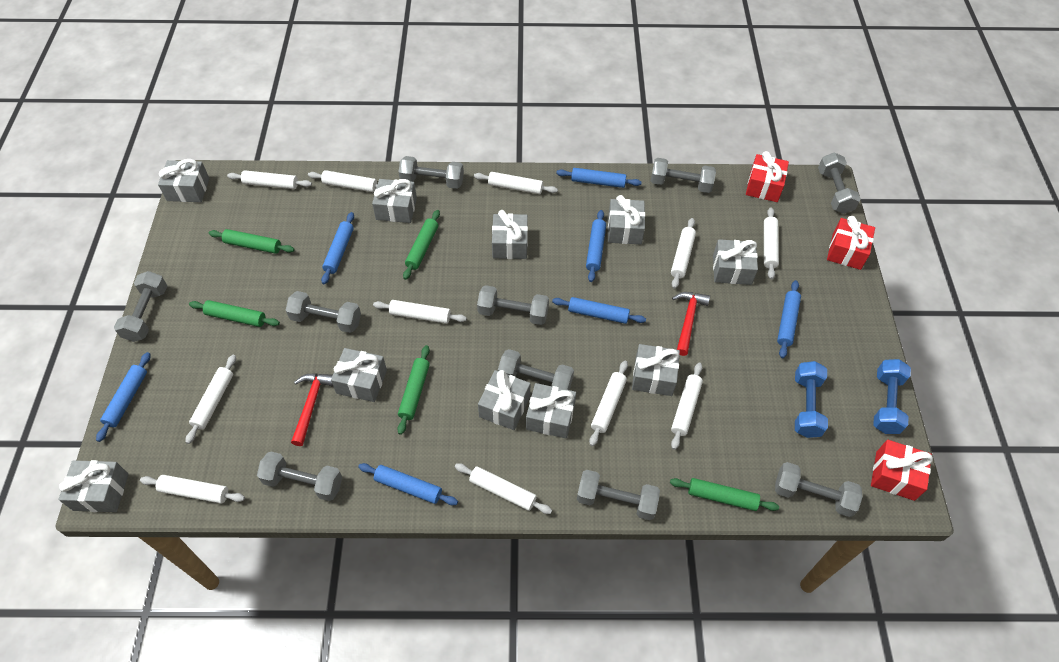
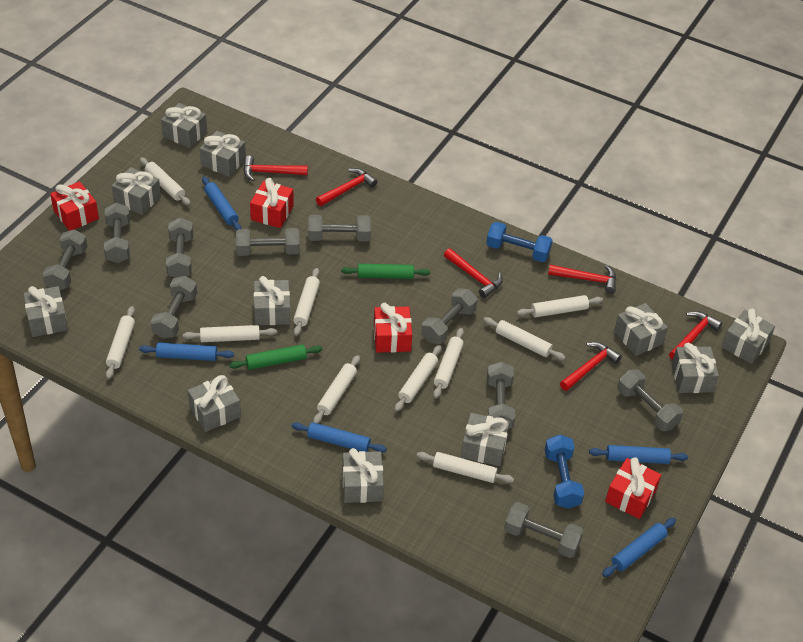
blue rolling pin: [96,352,150,442] [321,212,354,284] [358,463,458,505] [552,297,646,324] [556,168,641,188] [586,210,606,282] [777,280,801,358] = 7 -> [139,343,234,361] [202,177,241,231] [292,422,387,453] [589,445,688,464] [602,518,676,577] = 5
green rolling pin: [189,300,280,327] [209,229,295,254] [397,345,430,435] [403,210,440,280] [670,478,779,511] = 5 -> [229,344,322,370] [341,264,430,279] = 2
grey gift: [58,460,129,512] [158,159,210,202] [331,348,387,402] [372,179,417,223] [478,370,530,430] [492,210,528,259] [526,383,576,439] [608,195,645,244] [632,344,680,396] [713,239,758,285] = 10 -> [23,286,68,337] [112,167,161,215] [161,103,207,148] [188,375,241,432] [200,131,246,177] [254,276,290,325] [342,448,384,503] [461,413,510,466] [614,303,668,356] [671,343,719,393] [722,309,775,364] = 11
red gift: [746,151,789,202] [827,216,875,270] [871,440,933,501] = 3 -> [50,181,99,231] [250,178,294,228] [374,303,412,353] [605,457,661,519] = 4
red hammer: [291,374,333,446] [672,292,710,356] = 2 -> [244,156,308,181] [316,168,377,206] [444,248,503,298] [548,265,616,294] [560,342,622,391] [669,311,722,360] = 6
white rolling pin: [140,475,245,504] [185,355,236,444] [227,170,312,189] [308,170,377,192] [373,300,467,324] [455,463,552,514] [474,172,558,194] [589,360,628,446] [671,218,696,289] [671,363,703,450] [764,207,779,279] = 11 -> [106,306,135,379] [140,158,191,205] [183,325,277,342] [293,268,320,336] [313,355,360,424] [395,345,441,411] [417,452,514,483] [433,328,464,398] [483,317,566,360] [517,295,603,318] = 10

